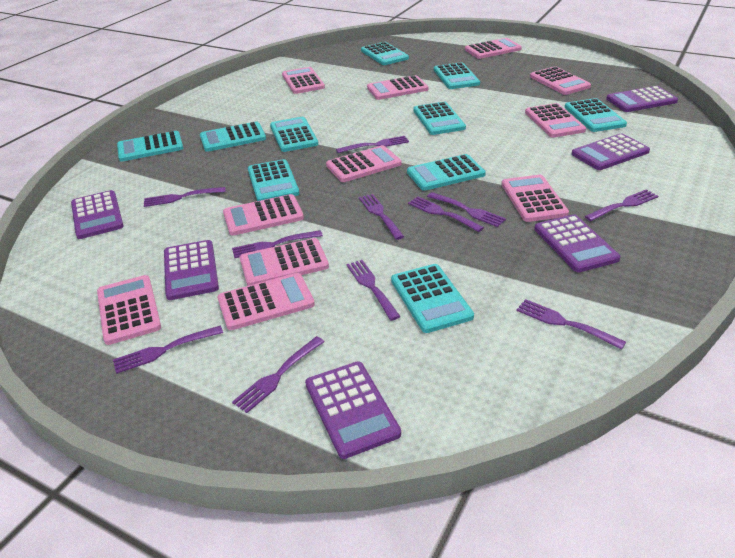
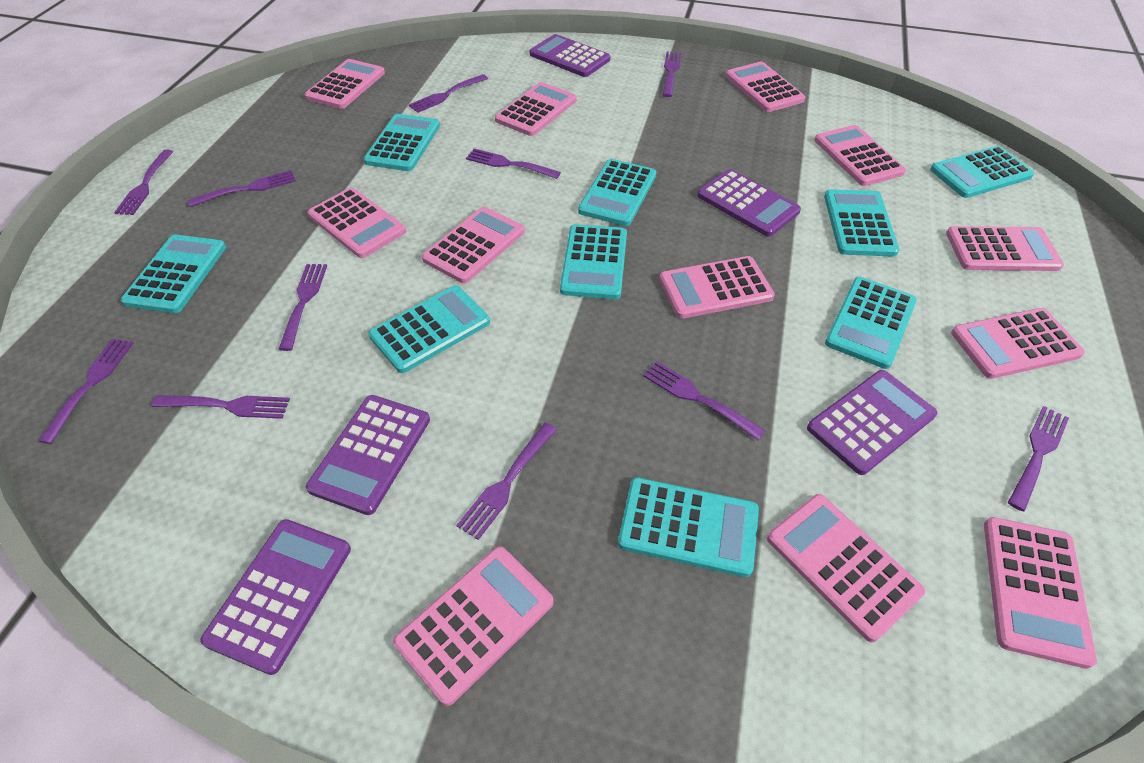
pink calculator: [97,275,161,345] [217,273,315,330] [223,194,304,236] [240,238,329,286] [282,67,325,94] [326,145,402,182] [367,75,429,100] [465,38,522,59] [502,175,569,222] [525,103,586,138] [530,66,591,95] = 11 -> [305,59,385,109] [308,188,406,258] [393,546,554,706] [422,207,525,283] [495,82,577,136] [659,256,775,319] [725,62,805,112] [767,494,925,642] [814,125,906,186] [946,226,1064,271] [951,308,1085,379] [984,517,1097,669] = 12
purple calculator: [71,190,124,239] [164,240,219,300] [305,361,401,459] [534,214,621,272] [572,134,650,170] [607,86,678,112] = 6 -> [200,519,351,675] [306,395,430,515] [530,34,610,77] [697,169,801,237] [807,370,937,475] = 5
turquoise calculator: [117,131,183,162] [200,121,266,152] [248,159,299,201] [270,117,318,152] [361,42,409,65] [391,264,474,333] [407,154,486,191] [413,102,466,135] [434,62,480,89] [565,98,627,132] = 10 -> [121,234,226,313] [363,114,440,171] [368,285,490,373] [560,224,627,299] [578,159,657,226] [618,477,759,577] [824,189,899,257] [825,277,917,369] [930,146,1034,198] = 9

